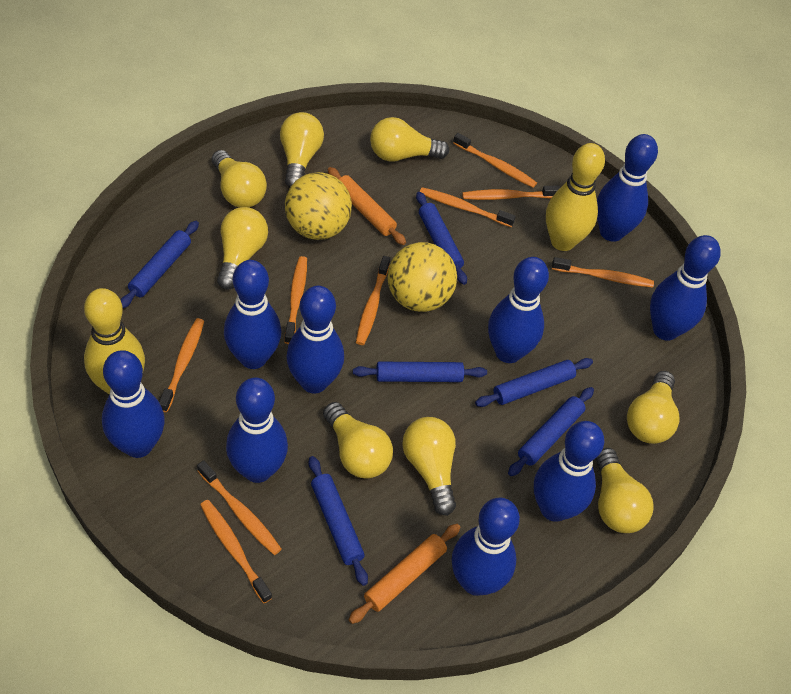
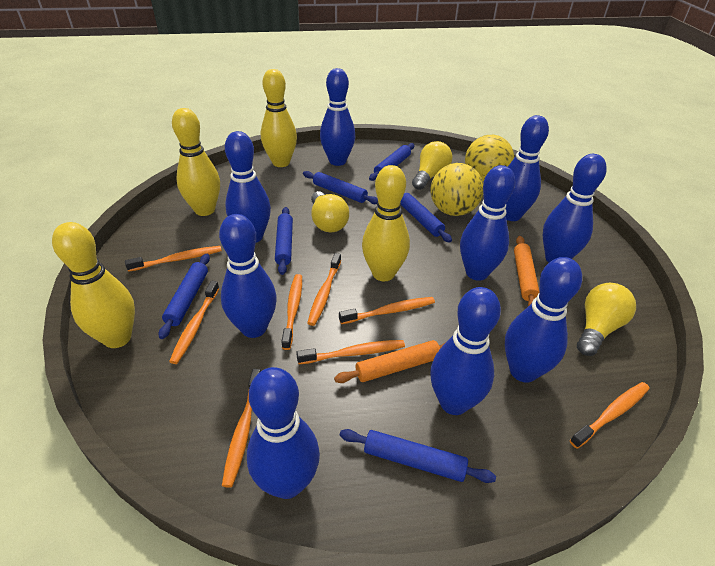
orange toothbrush: [159,318,204,412] [197,460,282,555] [200,500,272,603] [284,256,307,344] [356,256,390,345] [420,187,516,227] [453,133,537,188] [462,186,560,200] [552,257,654,288] = 9 -> [125,246,222,272] [169,281,219,364] [222,369,261,488] [281,274,302,350] [296,340,405,364] [307,253,341,326] [339,297,435,324] [570,382,650,448] = 8
yellow bowling pin: [84,288,145,395] [546,143,605,251] = 2 -> [52,222,135,348] [172,108,220,216] [261,69,297,167] [362,165,410,281] = 4
yellow light bulb: [212,150,267,208] [217,207,268,290] [280,112,324,187] [323,402,393,479] [370,117,449,162] [402,417,456,516] [596,448,653,533] [627,371,679,444] = 8 -> [311,191,349,233] [412,141,453,190] [577,283,636,356] = 3

